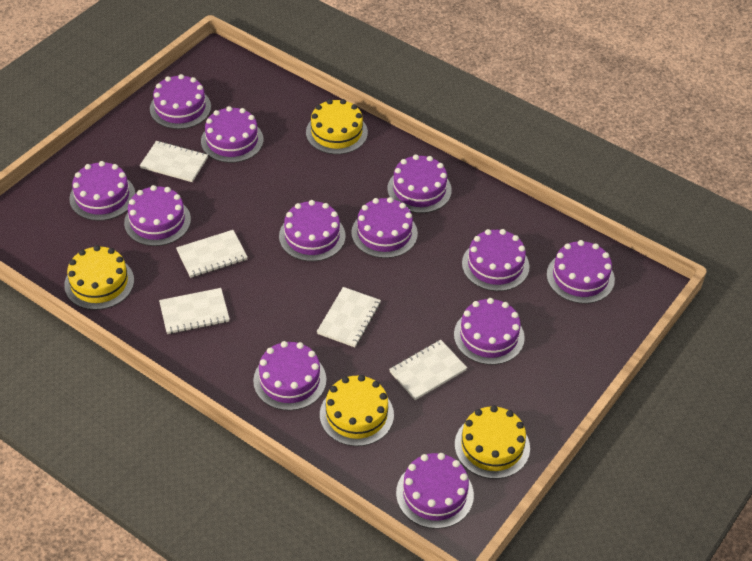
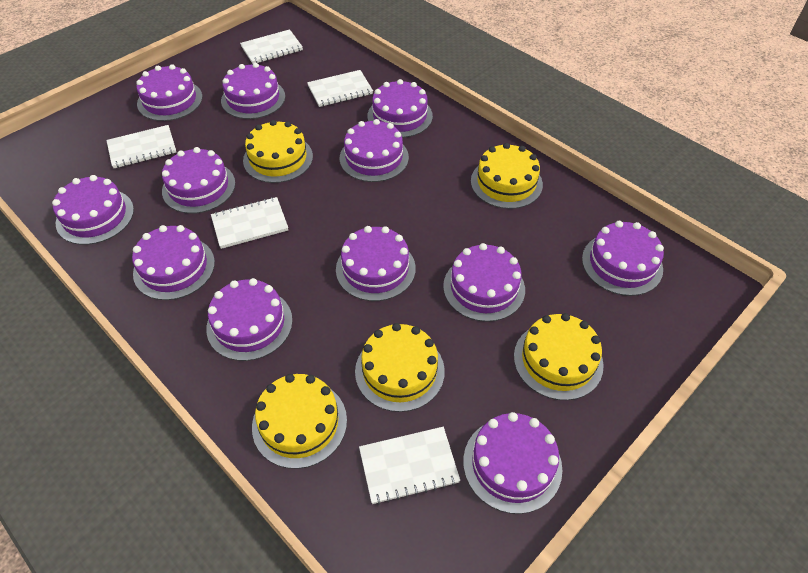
yellow cake: [64,245,134,310] [306,99,368,154] [320,375,394,446] [455,405,530,479] = 4 -> [243,120,313,183] [252,374,347,469] [355,323,445,412] [471,143,543,209] [514,313,604,400] = 5

